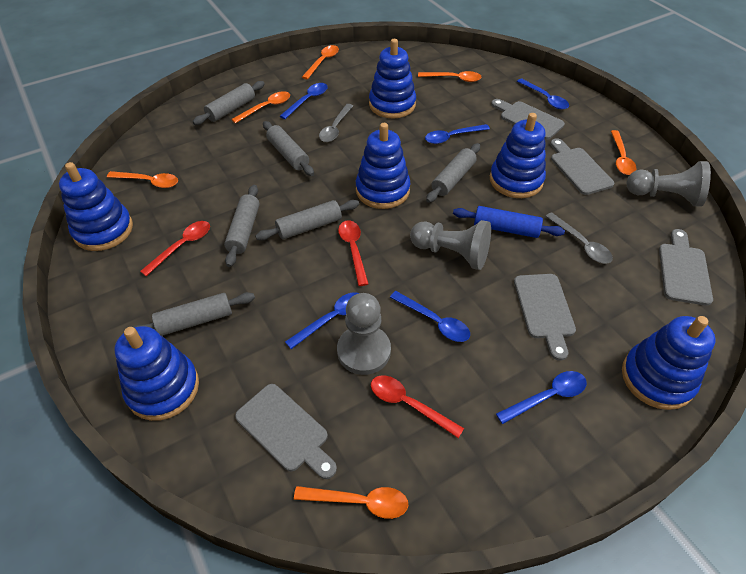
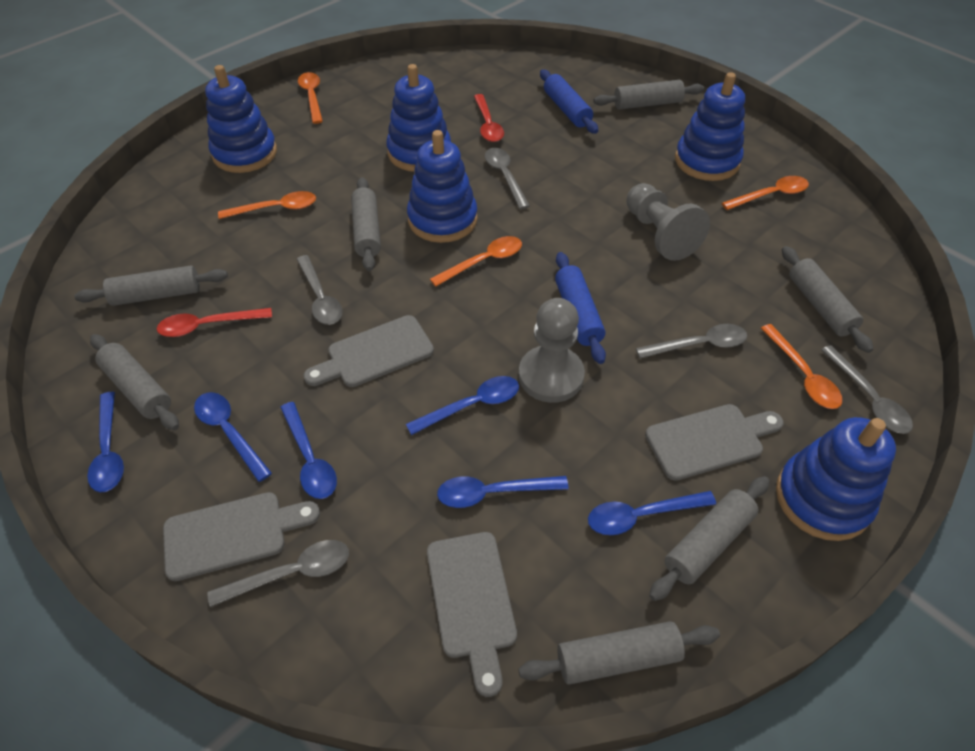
blue rolling pin: [453,206,565,238] = 1 -> [540,70,598,134] [555,252,606,364] = 2
blue stacking toy: [59,162,133,251] [114,326,199,421] [356,123,411,209] [369,39,416,118] [490,113,546,198] [622,316,716,410] = 6 -> [205,65,277,173] [386,64,451,172] [407,130,477,243] [675,72,745,181] [776,417,896,541] = 5
grey cutting board: [235,384,337,479] [491,99,565,140] [514,274,576,361] [550,138,614,195] [659,229,713,306] = 5 -> [163,492,320,581] [304,315,434,387] [427,532,517,697] [645,404,784,481] = 4
grey pawn: [337,293,391,375] [410,220,491,270] [627,161,711,207] = 3 -> [519,298,585,403] [627,183,710,261] = 2
grey rolling pin: [132,292,255,336] [193,81,265,125] [224,185,260,267] [255,200,359,241] [263,121,314,176] [426,143,480,203] = 6 -> [74,266,228,306] [90,334,179,430] [351,177,381,271] [518,621,720,685] [593,80,704,110] [649,476,770,601] [782,246,873,353] = 7
grey spoon: [319,104,353,142] [545,212,613,264] = 2 -> [207,540,349,607] [296,255,343,325] [485,148,530,209] [636,324,747,359] [821,345,913,434] = 5
orange spoon: [107,171,178,188] [231,91,290,124] [294,486,408,519] [302,45,339,79] [418,71,482,82] [611,130,636,175] = 6 -> [218,191,316,219] [298,72,323,124] [430,236,522,287] [722,176,809,210] [761,324,842,409] = 5
red spoon: [140,221,210,276] [338,221,369,286] [371,375,464,438] = 3 -> [157,308,272,337] [474,94,504,142] = 2

